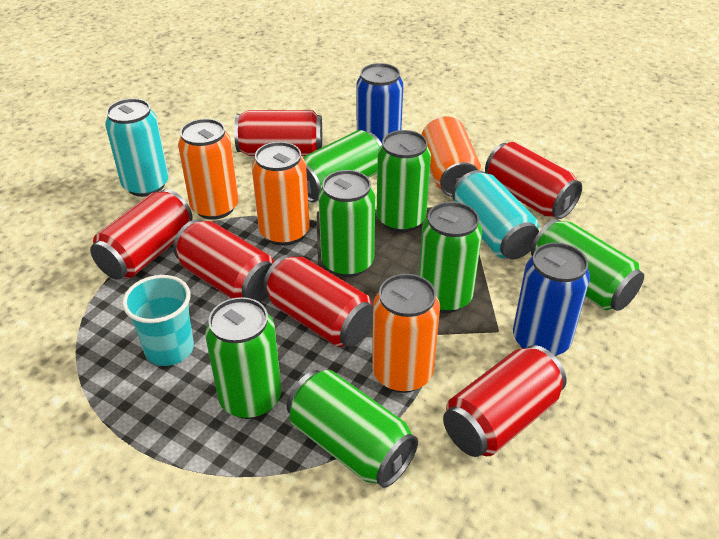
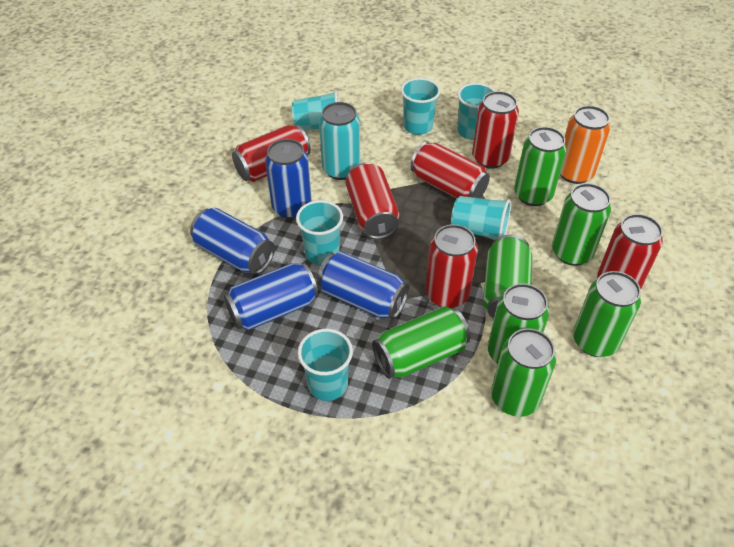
blue can: [357,63,403,143] [513,243,590,356] = 2 -> [190,208,275,274] [224,262,318,331] [265,139,312,219] [317,252,409,320] = 4
orange can: [178,119,239,220] [252,142,310,246] [372,274,440,393] [421,116,482,197] = 4 -> [560,106,610,184] = 1
turquoise can: [105,98,169,197] [452,170,539,259] = 2 -> [319,102,360,180] = 1
turquoise cup: [122,275,194,366] = 1 -> [292,91,339,130] [296,200,343,265] [298,329,353,401] [401,78,441,135] [451,196,511,240] [457,83,495,140] = 6

